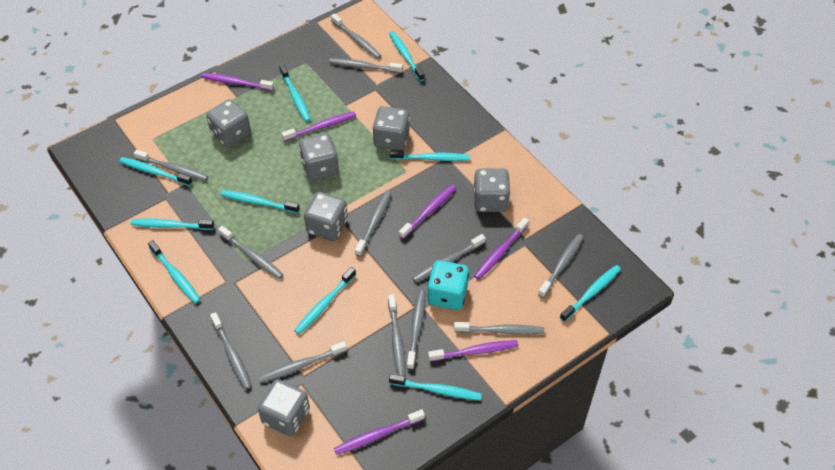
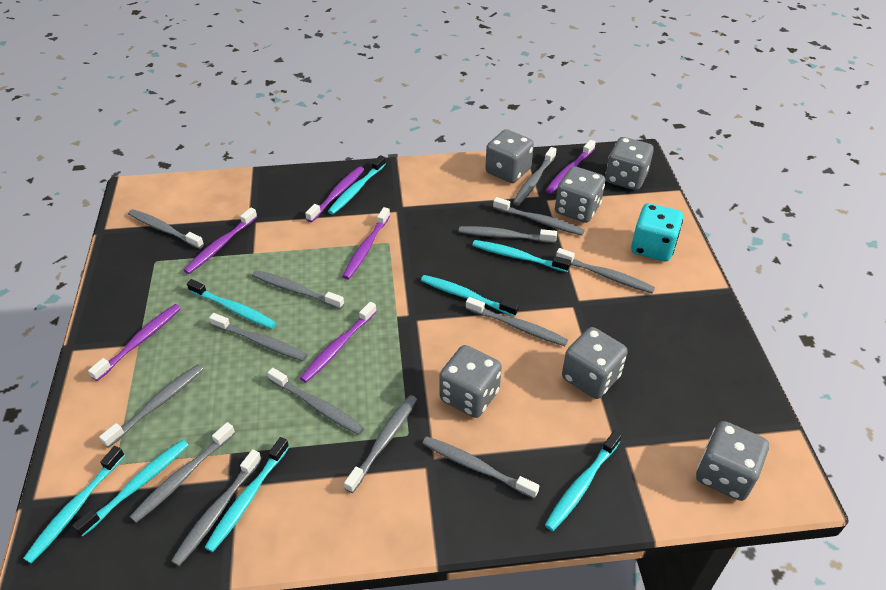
grey toothbrush: [134,149,208,181] [210,312,252,390] [218,226,283,279] [259,341,347,383] [329,58,403,73] [331,13,381,59] [355,191,391,257] [388,294,406,376] [407,290,425,370] [413,234,486,283] [454,322,544,334] [538,234,584,298] = 12 -> [99,364,203,448] [128,209,204,249] [130,422,235,523] [171,449,262,566] [209,313,308,361] [252,270,344,309] [268,368,364,435] [344,395,417,493] [422,436,539,499] [459,226,557,243] [466,297,568,346] [493,197,585,235] [513,147,557,206] [556,248,655,293] = 14
turquoise toothbrush: [120,157,192,186] [130,218,214,230] [148,240,201,304] [220,190,299,213] [279,64,311,122] [294,267,356,334] [389,31,425,81] [389,374,482,400] [390,150,470,161] [560,265,621,322] = 10 -> [23,446,125,564] [72,439,188,537] [187,279,277,329] [204,437,289,552] [328,155,386,214] [421,275,519,317] [472,240,571,272] [545,430,622,531] = 8

